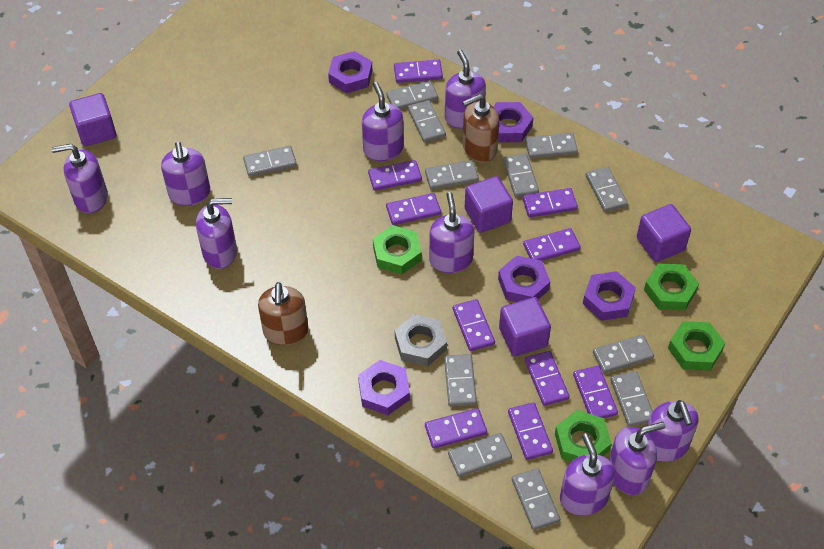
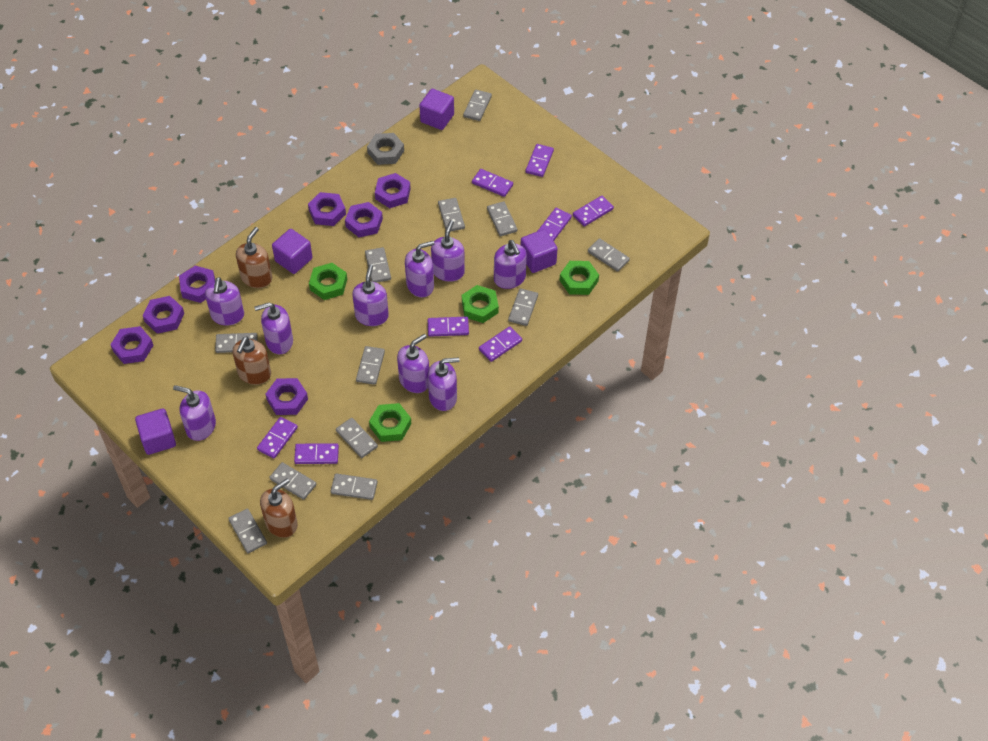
brown soap dispenser: [258,282,308,345] [463,94,499,162] = 2 -> [233,337,271,385] [236,227,272,288] [260,478,298,538] = 3
purple domino: [368,160,422,191] [386,193,441,225] [394,59,443,83] [425,408,487,449] [453,299,495,351] [508,402,553,460] [523,188,578,217] [523,228,581,261] [525,351,570,406] [573,366,618,418] = 10 -> [257,417,298,458] [294,443,339,464] [428,317,469,337] [472,169,513,197] [479,326,522,362] [526,144,554,177] [538,208,572,241] [573,196,614,227] = 8
purple nut: [328,51,373,93] [358,360,410,415] [494,102,534,142] [498,255,550,302] [583,271,636,321] = 5 -> [110,326,154,364] [143,296,184,334] [179,266,215,303] [266,378,308,415] [308,192,346,226] [345,202,383,237] [375,173,411,208] = 7

